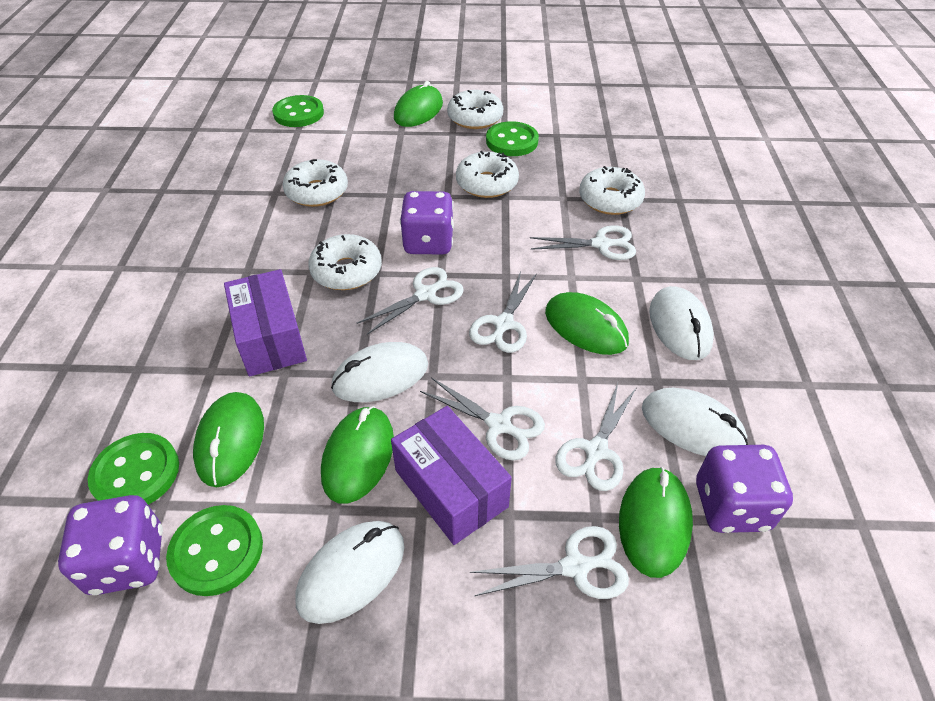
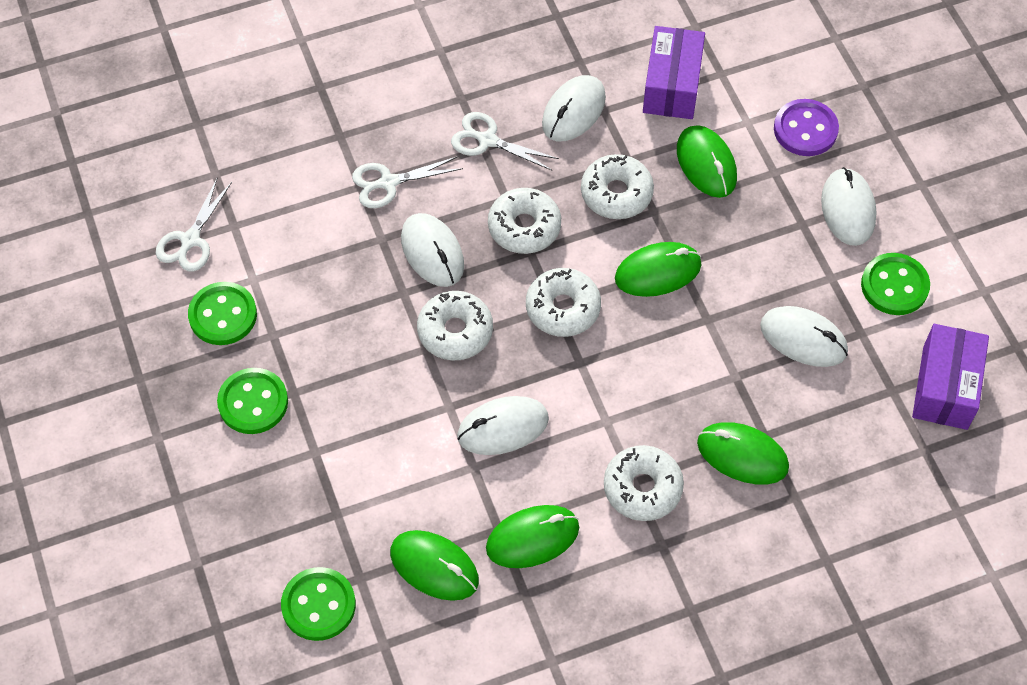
purple button: none = 0 -> [774,99,839,156] = 1
purple dice: [58,495,163,595] [400,191,454,255] [696,445,793,533] = 3 -> none = 0
white mouse: [295,521,404,624] [331,342,428,402] [642,388,748,456] [649,286,714,360] = 4 -> [401,213,464,287] [457,396,549,455] [542,75,606,141] [760,306,848,367] [821,167,877,246] = 5
white scissors: [357,267,464,335] [420,377,545,460] [469,271,537,353] [470,526,629,599] [530,225,636,260] [556,383,637,491] = 6 -> [156,179,232,272] [352,156,463,208] [451,112,559,170] = 3

